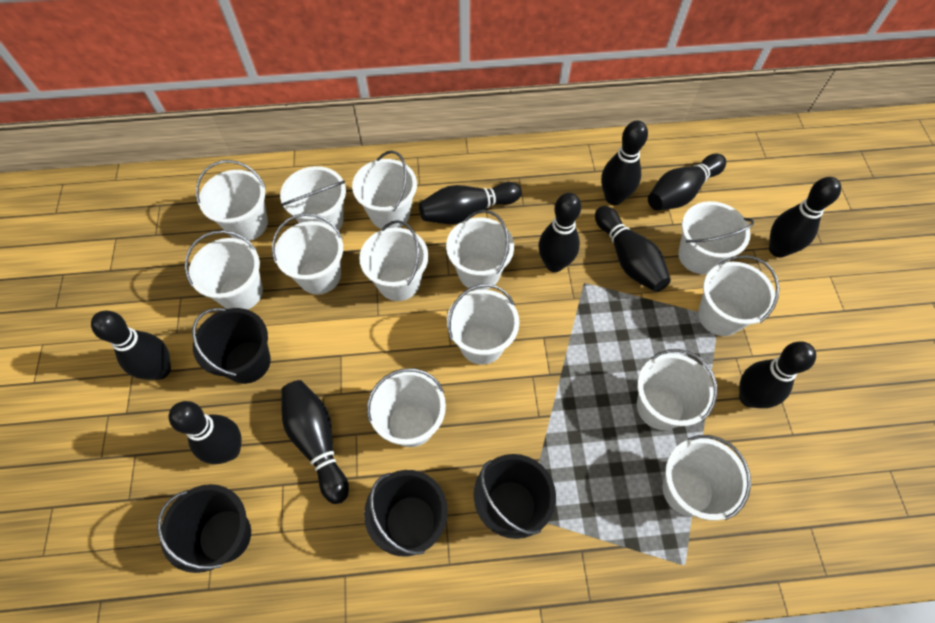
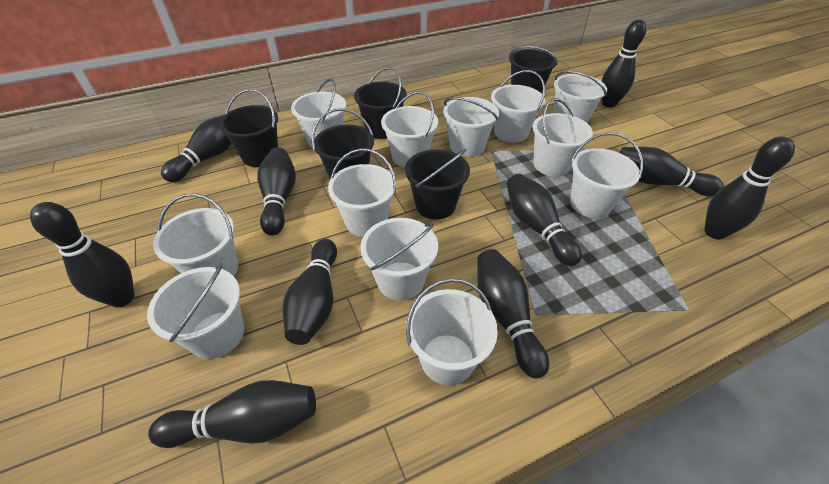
black bucket: [157,484,251,573] [192,308,271,384] [364,470,448,557] [473,454,556,539] = 4 -> [219,89,278,167] [312,108,374,180] [354,67,407,139] [405,149,470,220] [509,46,558,94] = 5
white bucket: [185,230,263,310] [196,160,268,241] [272,213,343,294] [280,166,346,230] [352,150,417,229] [359,220,428,301] [367,368,446,447] [446,210,514,290] [447,284,519,365] [637,349,717,430] [663,435,751,520] [678,201,754,274] [698,255,780,336] = 13 -> [147,263,244,359] [153,193,238,276] [291,78,346,148] [328,148,396,237] [360,218,438,300] [381,92,438,167] [406,278,498,385] [443,97,499,157] [491,70,545,143] [533,98,593,176] [554,71,607,123] [570,132,643,218] = 12

